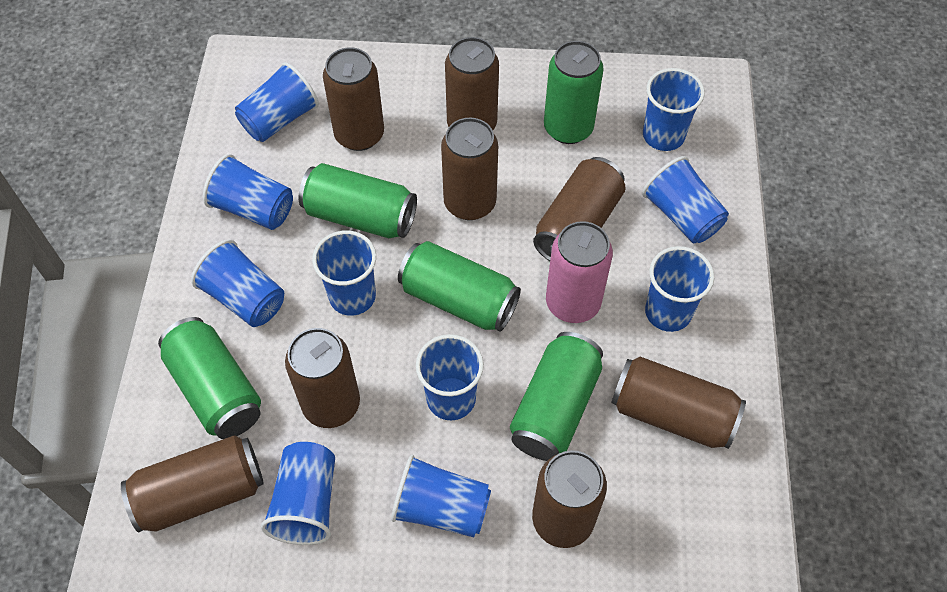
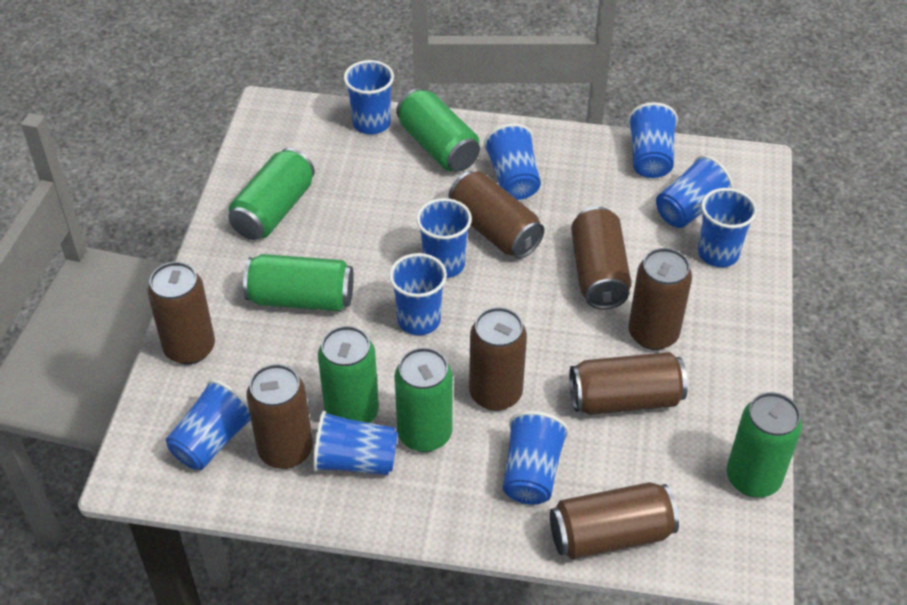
green can: [158,317,261,439] [298,163,417,238] [398,241,521,332] [510,332,603,461] [544,41,604,144] = 5 -> [228,148,315,240] [243,254,354,311] [318,326,379,423] [394,348,453,452] [396,88,480,172] [726,392,802,497] = 6
pink can: [546,221,613,323] = 1 -> none = 0

